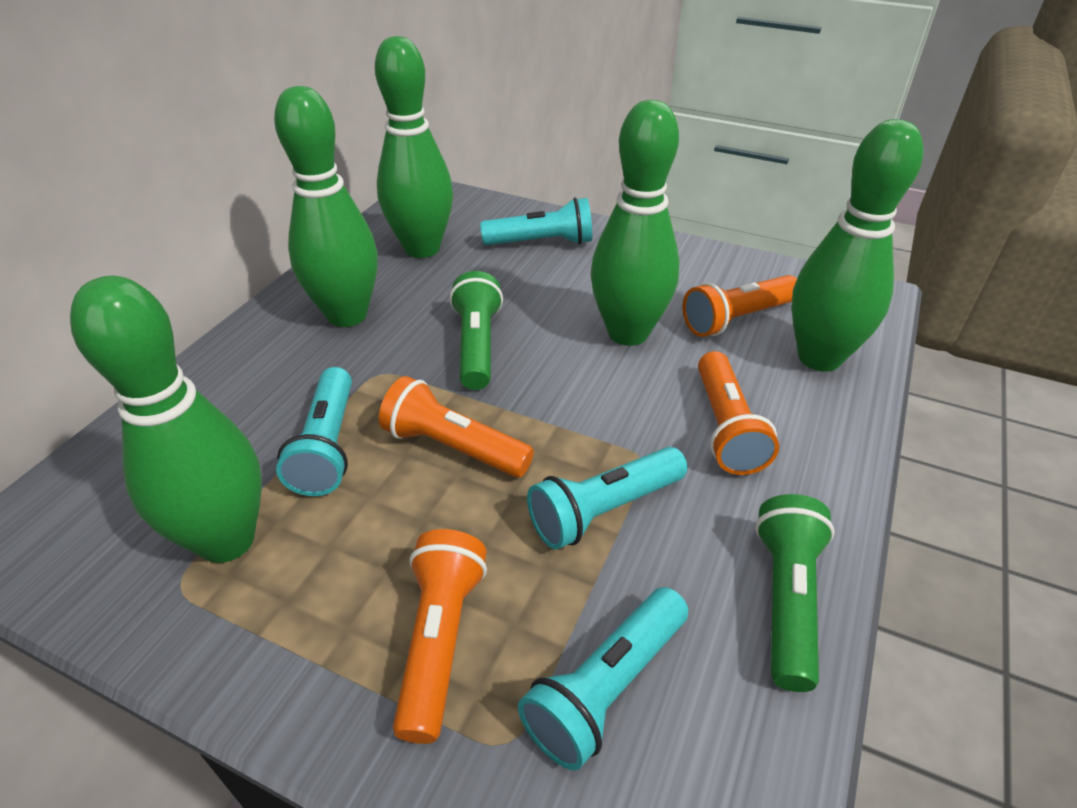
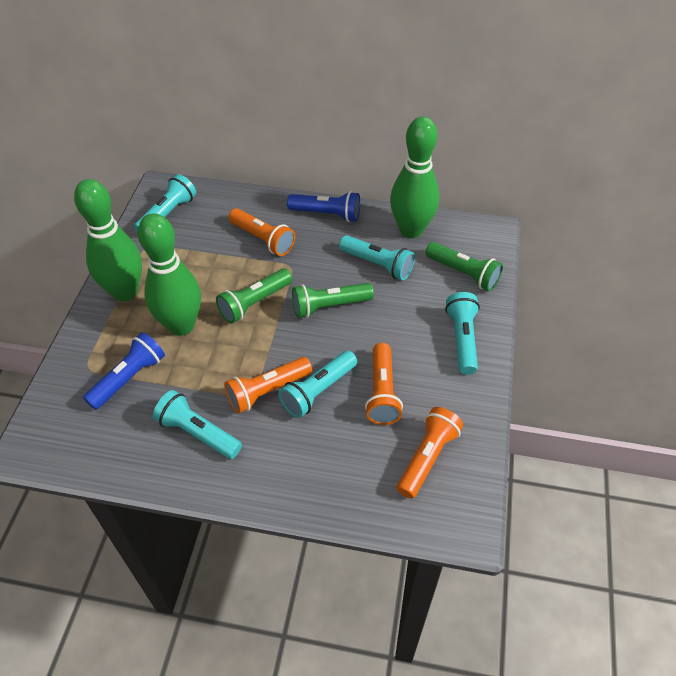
blue flashlight: none = 0 -> [83,332,165,410] [287,191,360,222] = 2
green bowling pin: [70,276,262,563] [274,86,378,327] [375,36,453,258] [590,100,680,346] [792,119,924,372] = 5 -> [74,179,142,302] [138,213,201,336] [390,116,439,238] = 3
green flashlight: [450,271,503,390] [755,494,835,692] = 2 -> [216,268,292,323] [292,283,374,318] [425,242,503,291] = 3
turquoise flashlight: [276,367,352,496] [480,197,592,245] [518,587,688,770] [527,447,688,550] = 4 -> [134,174,196,232] [153,390,242,459] [278,351,357,418] [339,235,415,280] [445,292,480,375] = 5

